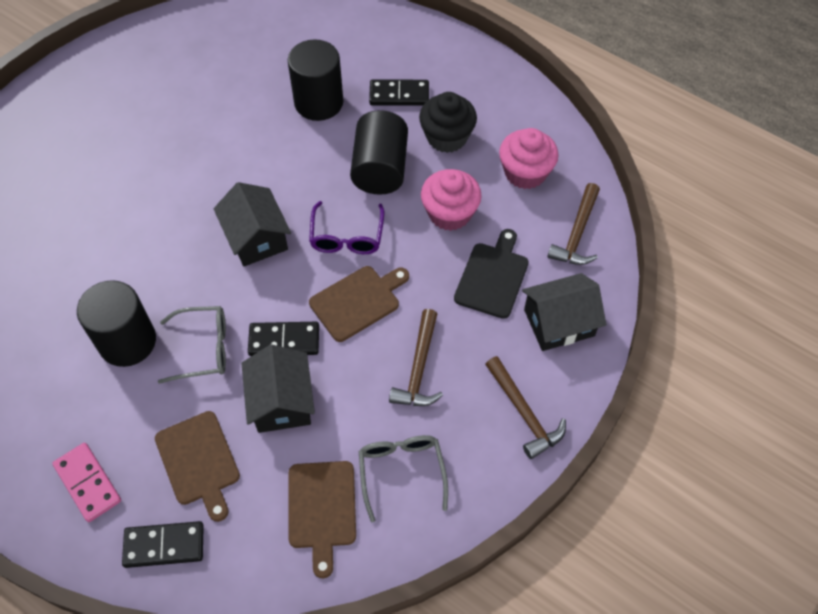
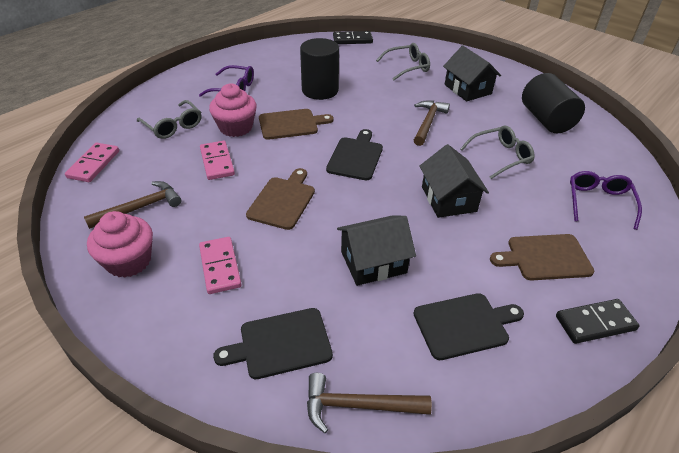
black cupcake: [419,92,477,153] = 1 -> none = 0
black cutting board: [454,229,529,319] = 1 -> [213,308,333,379] [326,129,383,180] [413,293,524,360] = 3
black cylinder: [77,280,156,367] [288,40,343,121] [350,110,408,195] = 3 -> [300,38,339,100] [522,73,585,133] = 2
black domino: [122,521,204,568] [248,322,319,356] [369,79,429,106] = 3 -> [333,31,373,44] [556,299,640,344] = 2
grey glasses: [158,306,226,384] [359,435,448,522] = 2 -> [137,100,201,139] [376,43,430,81] [460,125,535,179] = 3
pink domino: [52,443,121,522] = 1 -> [65,143,119,182] [199,237,242,294] [200,141,235,180] = 3
purple glasses: [309,201,384,254] = 1 -> [199,65,254,97] [570,171,642,230] = 2

